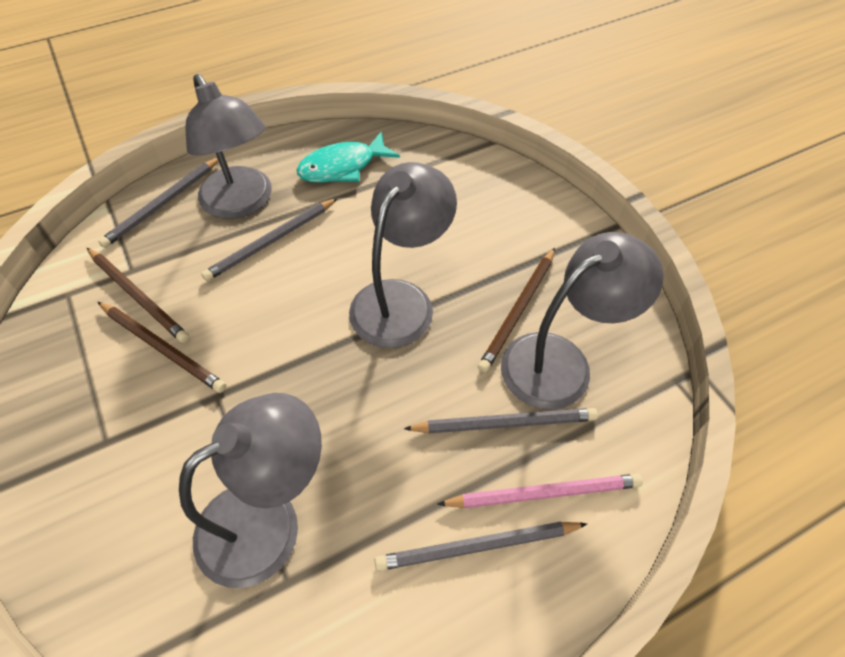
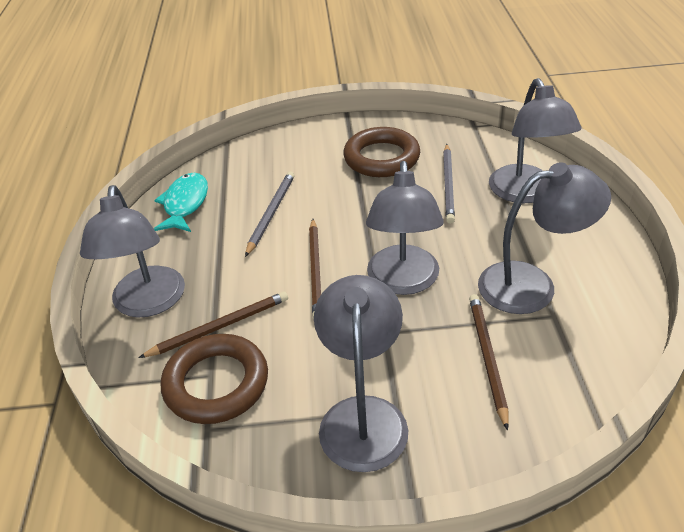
brown ring: none = 0 -> [161,334,268,424] [343,127,420,177] = 2
grey lamp: [179,393,322,588] [185,74,272,219] [349,162,457,348] [501,232,664,410] = 4 -> [80,185,185,318] [314,275,408,472] [366,161,444,295] [478,162,611,314] [489,78,582,203] = 5
grey pencil: [98,158,219,248] [201,198,338,281] [375,522,587,571] [404,408,598,433] = 4 -> [245,172,295,257] [443,144,455,224] = 2
pink pencil: [437,474,643,508] = 1 -> none = 0

